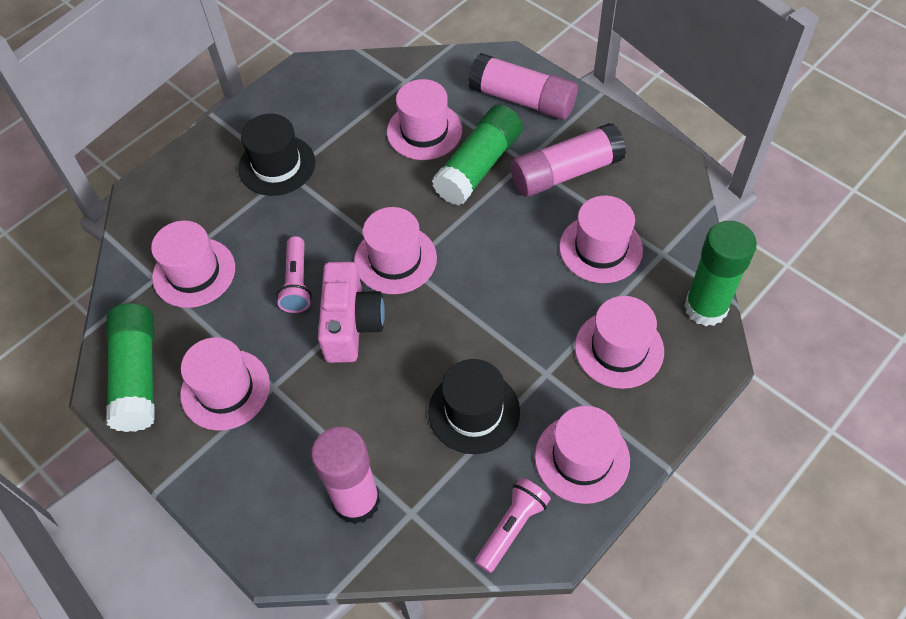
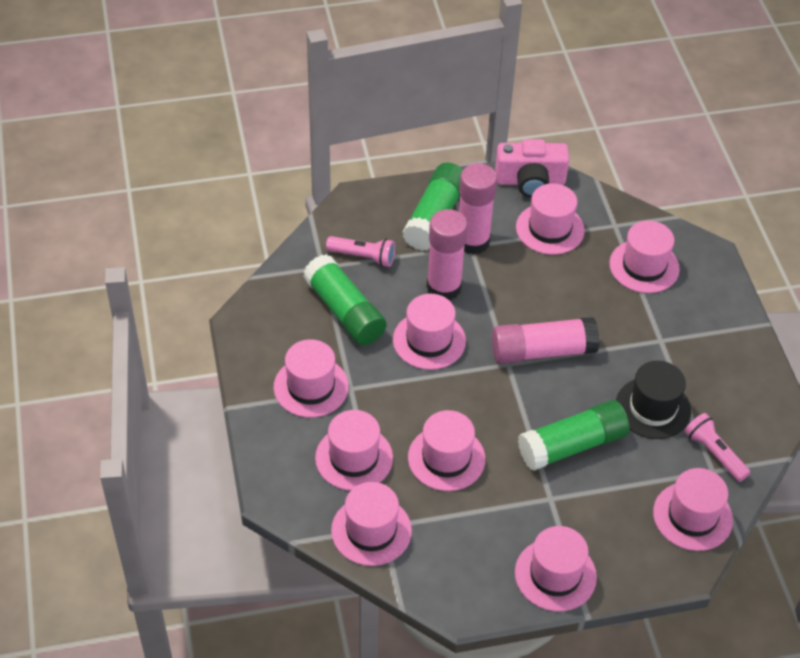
black hat: [238,114,315,196] [428,359,520,454] = 2 -> [616,361,691,439] = 1
pink hat: [151,221,235,308] [180,337,270,431] [354,207,437,294] [387,79,462,160] [535,406,630,504] [559,196,643,283] [575,296,664,389] = 7 -> [274,339,349,418] [315,410,393,491] [331,482,412,566] [393,294,466,370] [408,410,485,491] [515,526,597,611] [516,183,585,255] [609,221,680,293] [653,468,733,551] = 9

